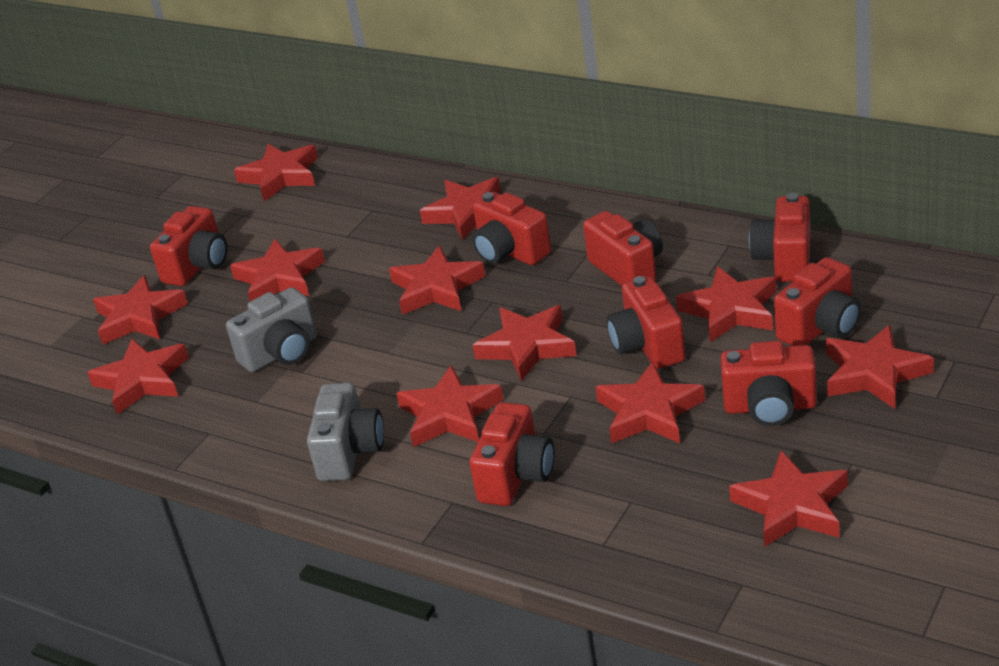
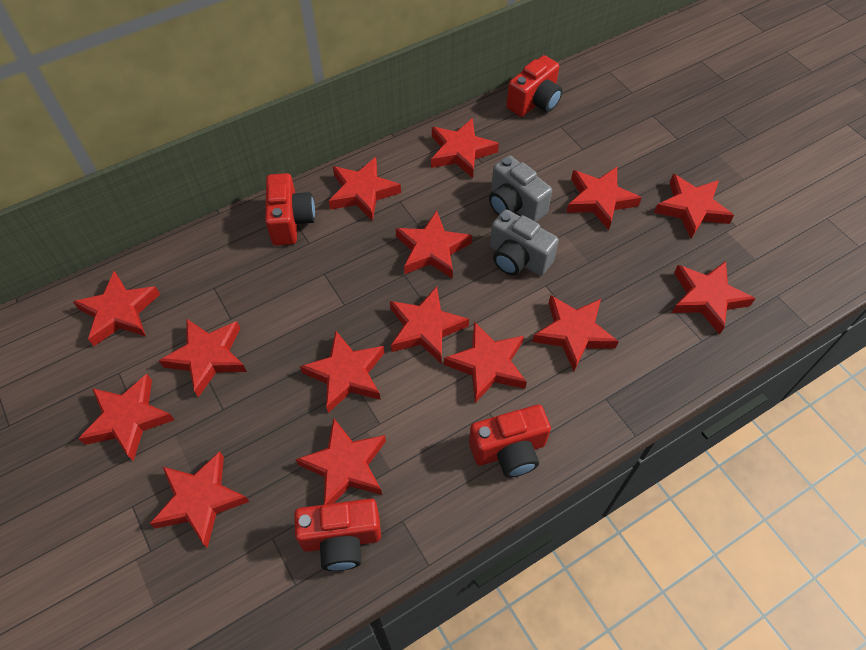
red camera: [150,206,228,286] [469,402,554,506] [472,192,551,265] [583,211,663,286] [607,276,685,369] [720,341,817,426] [749,193,811,282] [774,257,861,346] = 8 -> [265,173,315,246] [294,499,381,571] [469,405,551,477] [506,55,563,117] = 4
red star: [87,339,189,415] [93,275,188,345] [230,239,325,301] [234,144,318,201] [389,246,485,315] [396,365,504,447] [420,177,501,240] [473,305,577,381] [595,361,705,443] [676,266,777,342] [729,451,848,547] [826,325,934,409] = 12 -> [73,271,160,346] [78,374,174,461] [150,451,250,548] [159,318,247,397] [295,418,386,505] [300,331,384,413] [329,157,401,221] [390,286,469,363] [396,211,472,279] [431,118,499,178] [444,322,527,403] [532,295,619,371] [566,167,642,230] [654,174,734,239] [672,261,756,334] = 15

